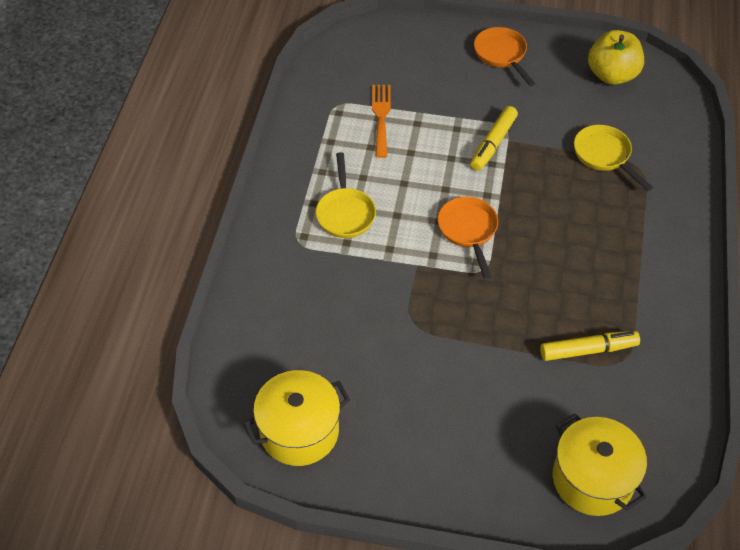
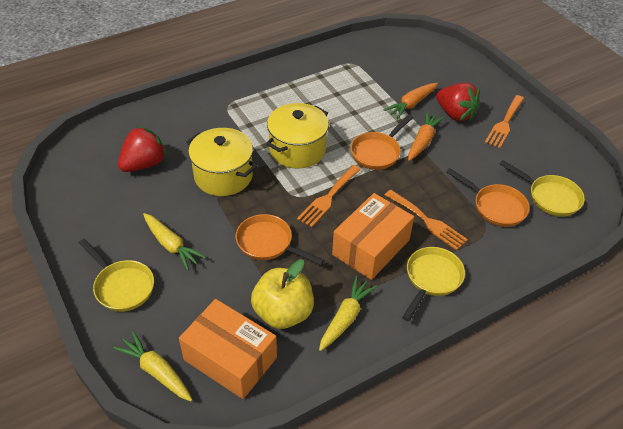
orange box: none = 0 -> [179,299,277,399] [332,193,414,280] = 2
orange carrot: none = 0 -> [384,83,438,119] [408,111,445,161] = 2
orange fork: [372,85,391,158] = 1 -> [297,165,361,227] [385,190,468,251] [485,95,524,148] = 3
orange pan: [438,197,498,279] [474,27,536,86] = 2 -> [236,214,325,265] [351,115,413,170] [446,168,530,227] = 3
red strawberry: none = 0 -> [118,126,167,172] [436,83,480,121] = 2
yellow carrot: none = 0 -> [113,331,192,401] [143,213,206,271] [319,276,377,351] = 3
yellow marker: [470,106,518,171] [540,331,640,361] = 2 -> none = 0
yellow pan: [316,152,376,238] [574,125,653,191] = 2 -> [79,239,154,312] [402,247,465,321] [500,160,585,217] = 3

